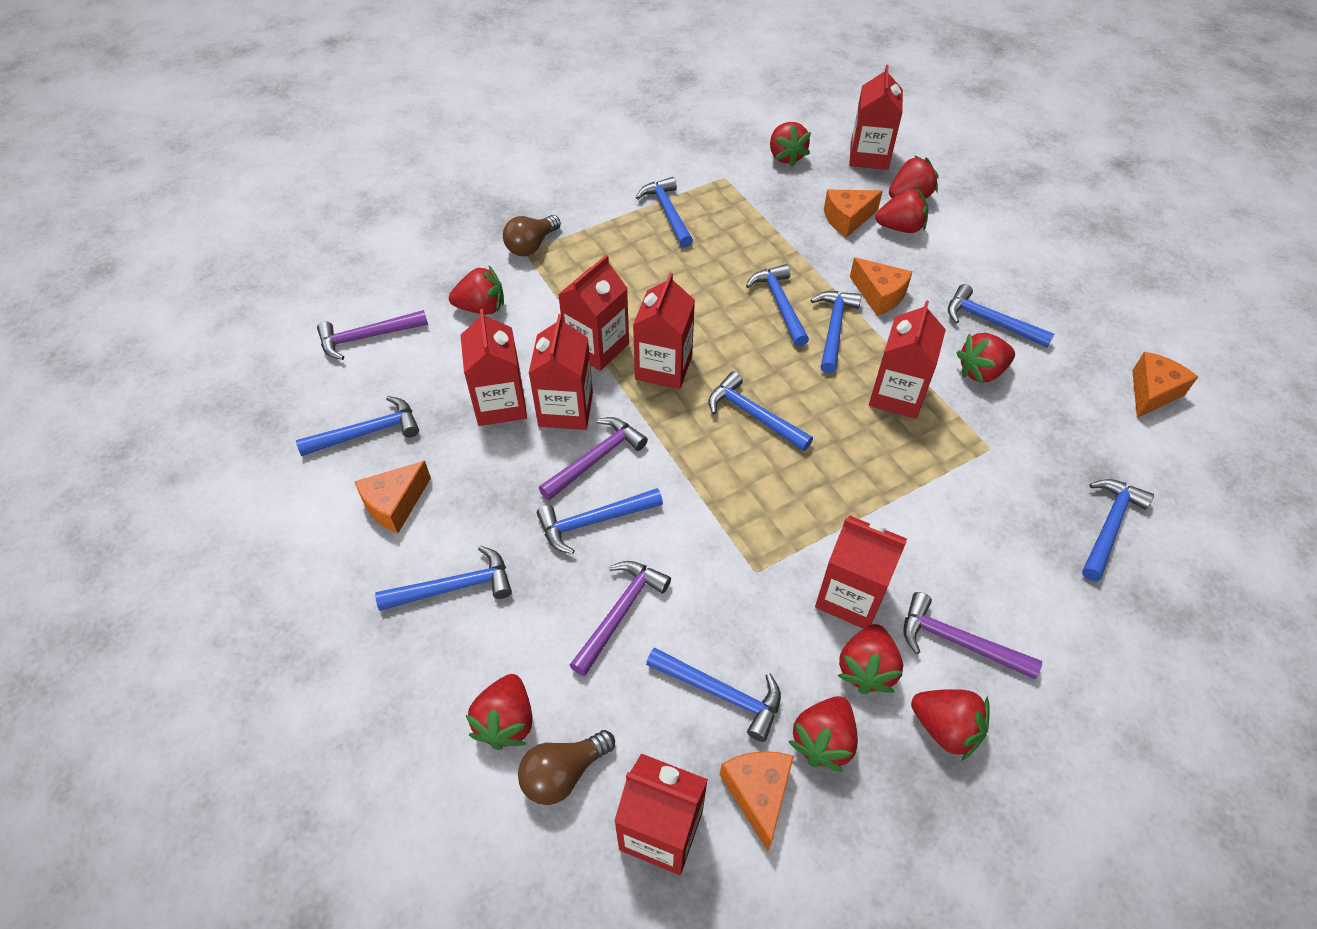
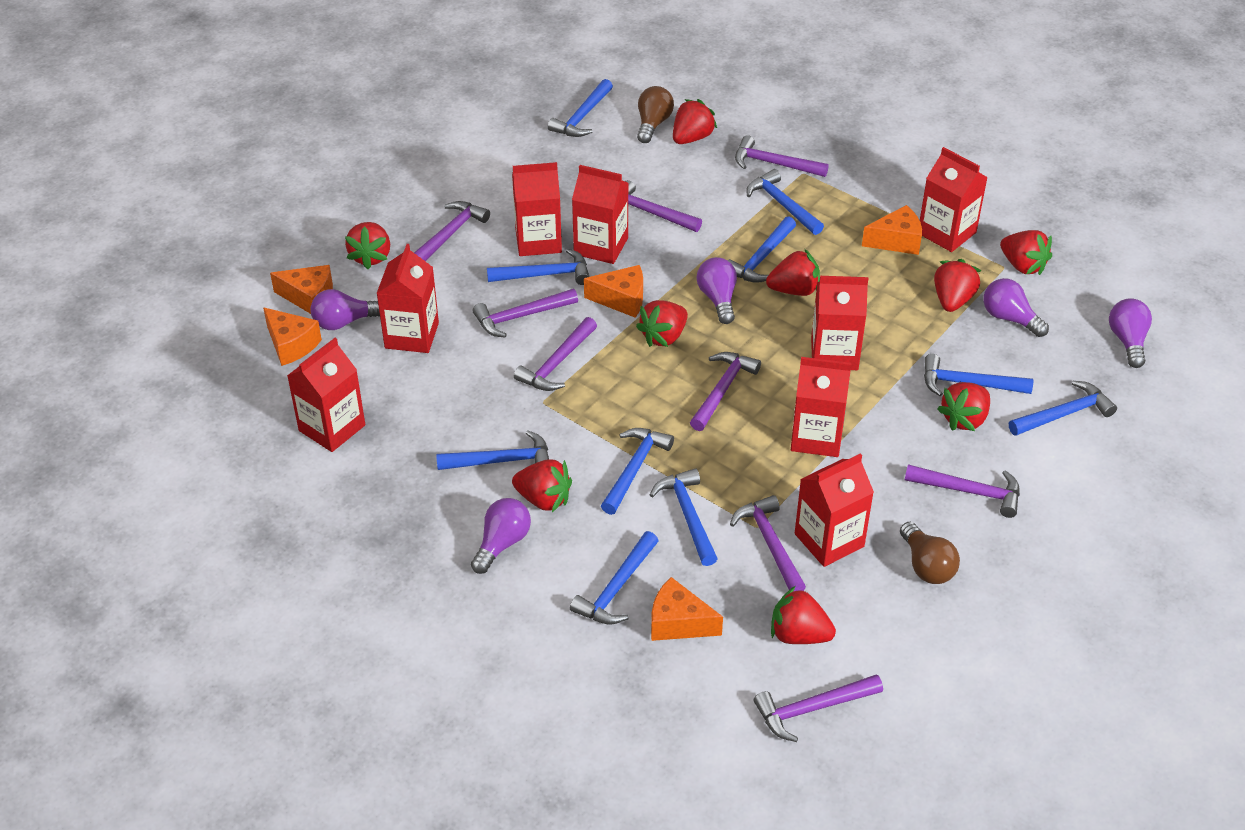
purple hammer: [317,310,428,360] [539,417,648,500] [570,561,671,676] [903,592,1042,679] = 4 -> [414,201,490,261] [472,289,578,338] [514,317,597,391] [625,180,702,232] [690,352,761,431] [730,495,806,591] [735,135,829,177] [753,674,883,742] [905,464,1020,518] = 9
purple light bulb: none = 0 -> [310,289,380,330] [471,498,531,574] [697,257,737,324] [983,278,1049,337] [1109,298,1152,368] = 5

